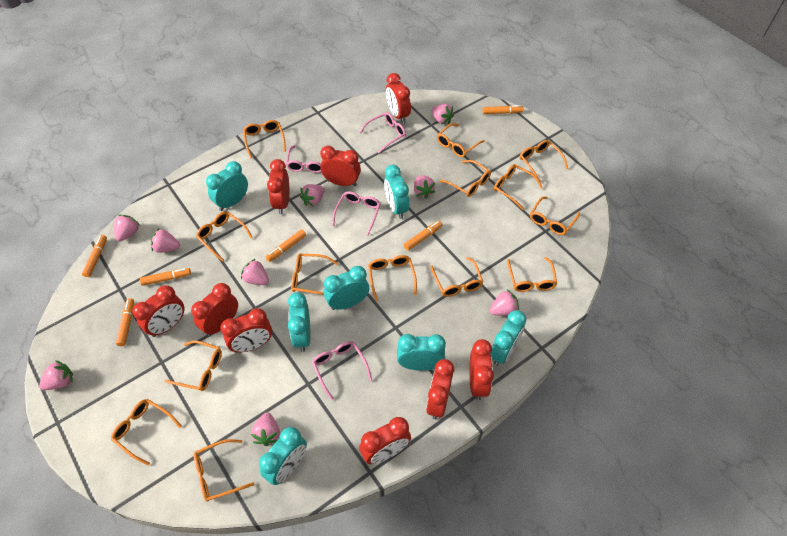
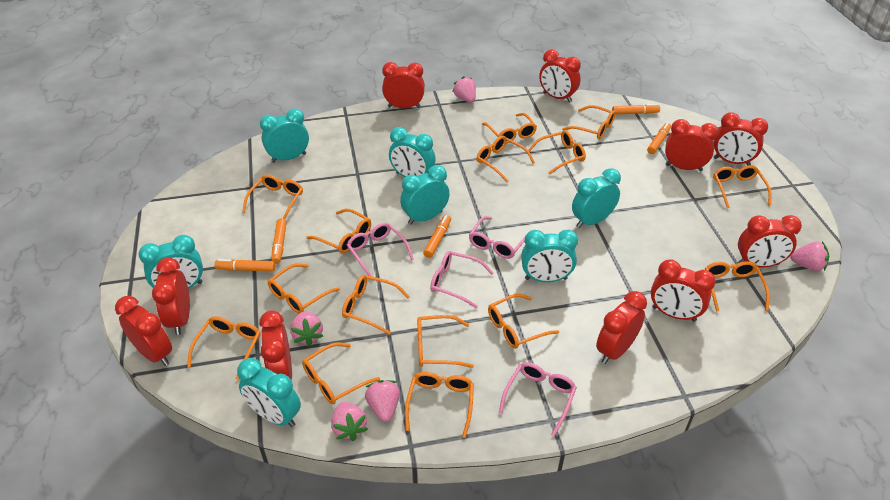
orange glasses: [111,399,182,466] [164,341,222,391] [194,439,255,501] [196,212,253,261] [243,120,286,159] [291,254,338,295] [368,255,417,301] [430,257,483,297] [437,123,485,157] [440,160,491,197] [494,164,543,210] [507,257,557,292] [520,140,568,182] [530,196,580,235] = 14 -> [187,316,261,380] [242,174,303,219] [268,263,340,314] [302,342,380,404] [306,209,371,253] [342,275,410,335] [405,372,474,438] [417,315,474,368] [476,136,535,182] [482,113,537,144] [488,294,559,349] [528,130,586,175] [562,105,615,139] [705,261,770,312] [713,165,771,208] = 15
orange marker: [82,235,107,277] [116,298,134,346] [140,268,191,286] [266,229,306,262] [404,221,442,251] [483,105,524,114] = 6 -> [214,259,275,272] [272,218,287,264] [423,215,451,258] [612,104,660,114] [647,122,671,154] = 5
pink strawberry: [39,360,73,390] [114,215,140,242] [151,228,180,253] [241,259,269,285] [251,413,280,446] [300,184,325,207] [413,175,435,199] [431,104,454,124] [490,289,519,316] = 9 -> [290,312,323,346] [331,402,368,441] [365,380,400,422] [452,76,476,102] [790,242,829,271] = 5
red clock: [132,285,184,337] [191,283,238,336] [220,308,272,353] [267,159,289,214] [320,146,361,186] [359,417,411,464] [386,73,411,124] [426,359,454,419] [469,339,494,400] = 9 -> [115,296,172,366] [152,258,190,335] [259,311,292,380] [382,62,425,108] [539,49,581,103] [596,291,647,364] [651,259,716,322] [665,119,718,171] [714,112,768,165] [738,215,802,268] = 10

